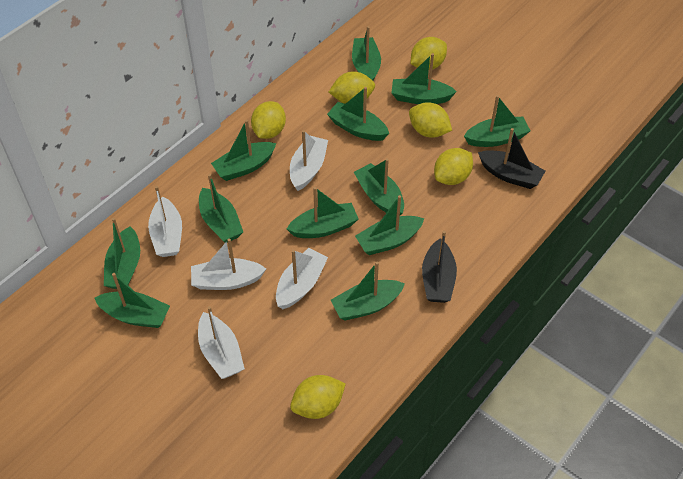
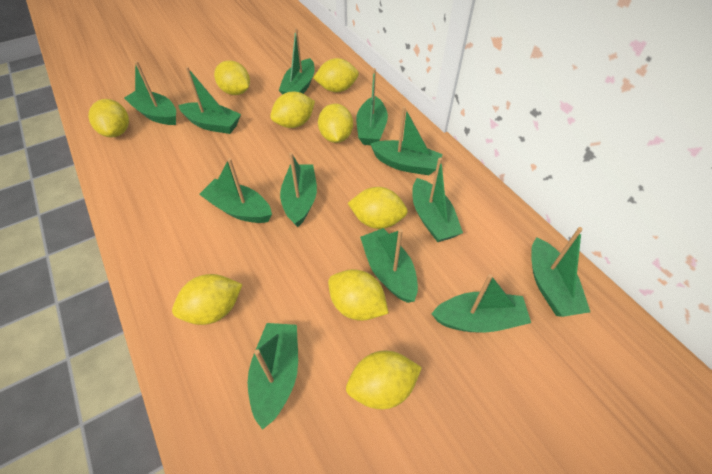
black boat: [422,231,457,303] [478,128,545,189] = 2 -> none = 0
white boat: [148,186,182,257] [191,238,266,290] [198,306,245,379] [276,248,328,309] [290,130,328,191] = 5 -> none = 0
yellow lemon: [251,101,286,139] [290,375,346,419] [329,72,375,104] [409,102,452,138] [411,37,447,70] [434,148,473,185] = 6 -> [88,99,129,138] [172,274,243,325] [214,61,250,95] [270,92,315,128] [313,58,359,92] [318,104,353,143] [328,269,389,321] [346,350,422,409] [348,187,408,229] = 9

